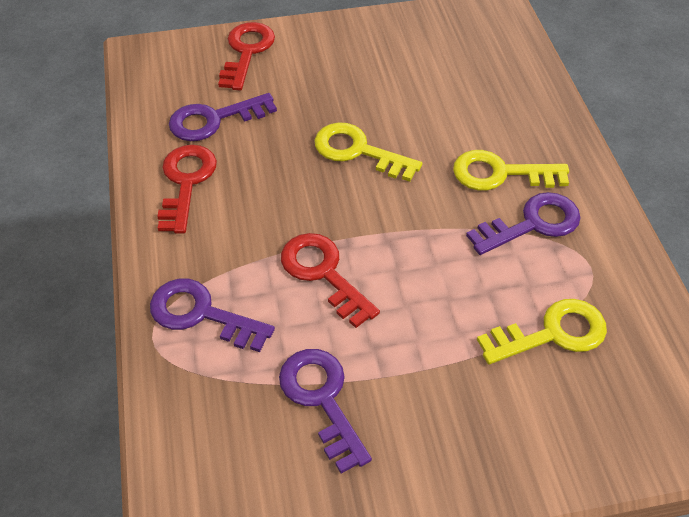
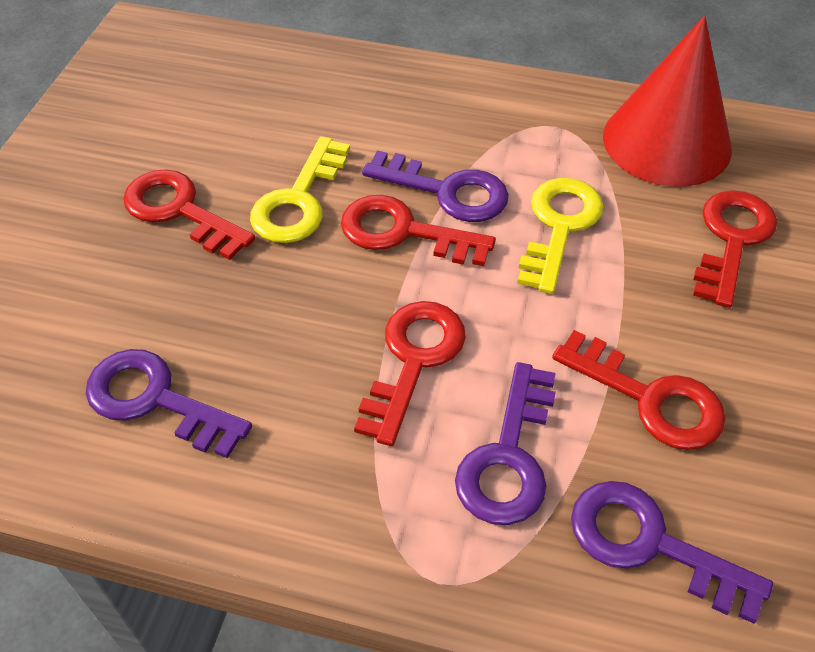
red cone: none = 0 -> [603,16,732,187] = 1
red key: [157,145,217,234] [218,22,275,91] [281,233,380,328] = 3 -> [123,169,255,260] [341,195,496,266] [354,301,466,446] [552,330,726,450] [693,190,777,308] = 5
yellow key: [314,122,422,182] [453,150,569,191] [477,299,607,364] = 3 -> [250,136,350,243] [517,178,604,294] = 2

